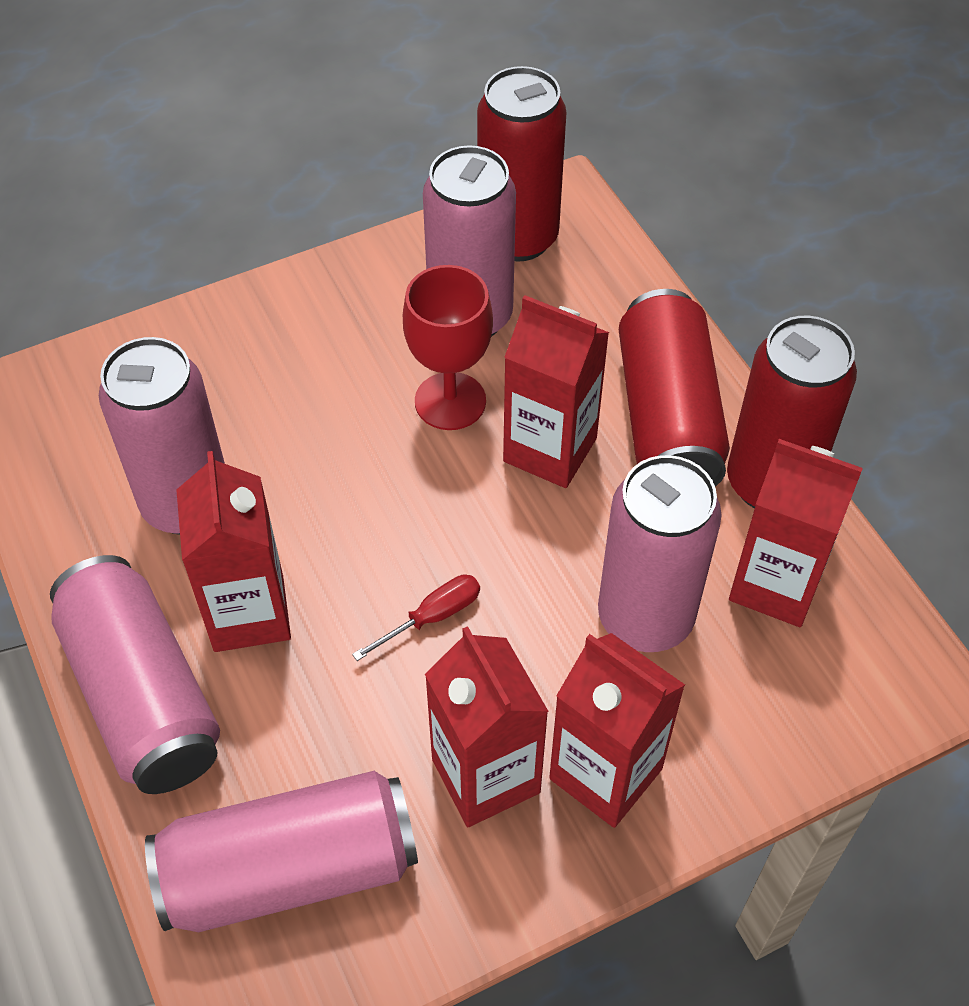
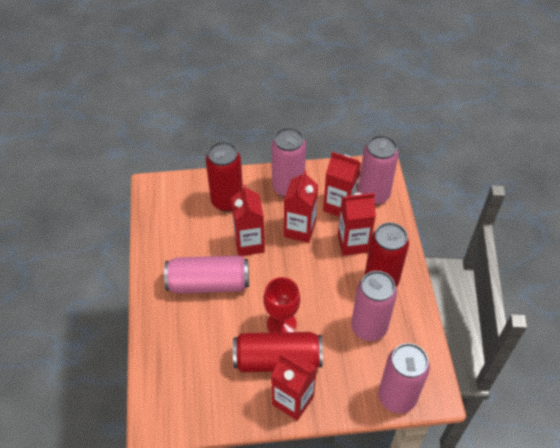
red screwdriver: [352,575,480,661] = 1 -> none = 0

